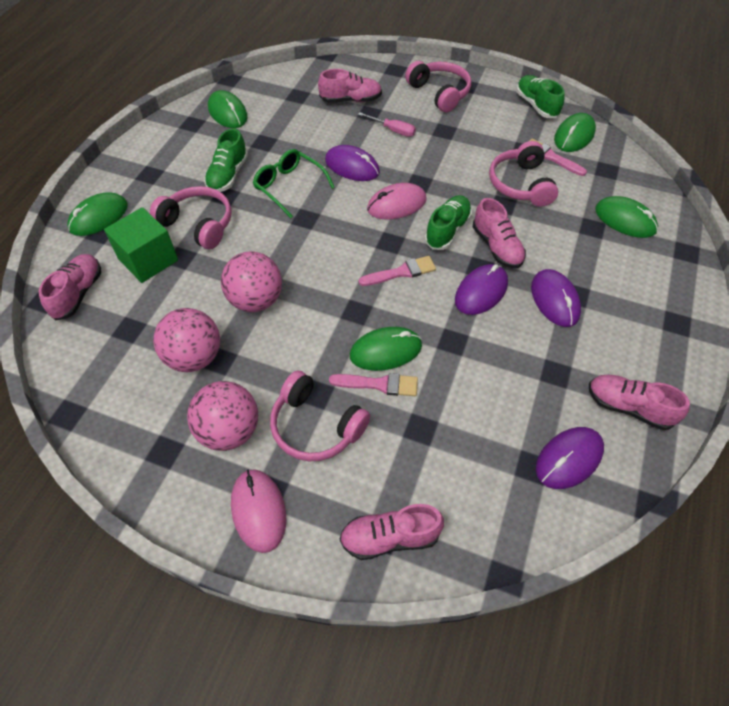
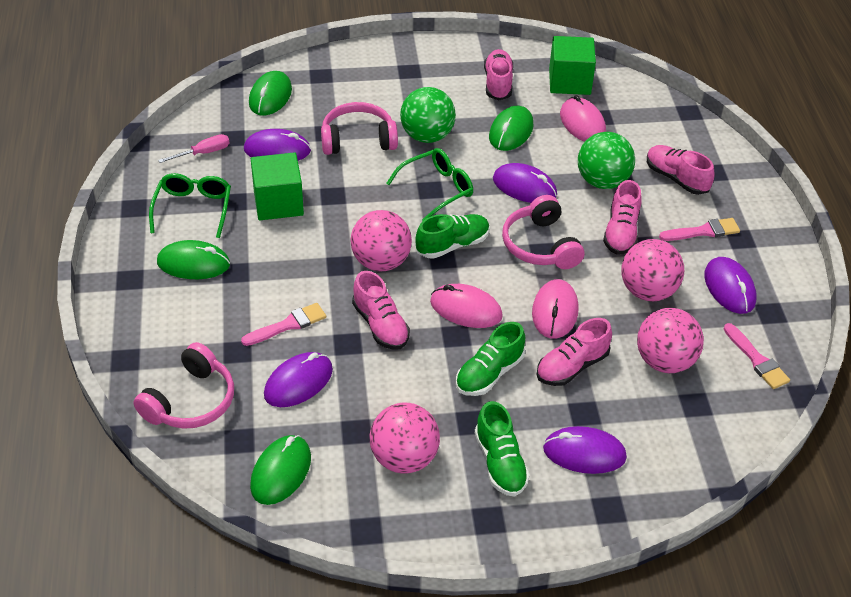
green ball: none = 0 -> [400,87,456,143] [578,132,635,189] = 2
green cube: [104,207,178,283] = 1 -> [251,152,304,220] [549,36,596,95] = 2
green glasses: [253,149,335,218] = 1 -> [149,173,231,238] [386,148,473,221] = 2
green mouse: [67,193,128,236] [208,90,248,128] [350,327,422,371] [554,113,596,152] [595,196,658,238] = 5 -> [157,240,230,279] [249,71,292,116] [250,435,311,505] [489,106,534,151] = 4
pink ball: [153,308,220,372] [187,381,258,451] [221,252,282,312] = 3 -> [350,210,412,271] [370,403,440,473] [621,239,684,301] [637,308,704,373] = 4
pink headphones: [150,186,231,249] [270,371,370,461] [405,61,471,112] [489,141,558,207] = 4 -> [134,342,234,429] [321,102,398,155] [502,195,584,269] = 3
pink mouse: [231,469,286,553] [367,183,427,220] = 2 -> [430,284,503,328] [532,279,578,339] [560,95,606,142] = 3
purple mouse: [325,145,380,181] [455,264,508,315] [531,269,581,327] [536,427,604,489] = 4 -> [244,129,311,161] [264,352,333,407] [493,163,557,203] [543,426,627,474] [704,257,756,314] = 5

